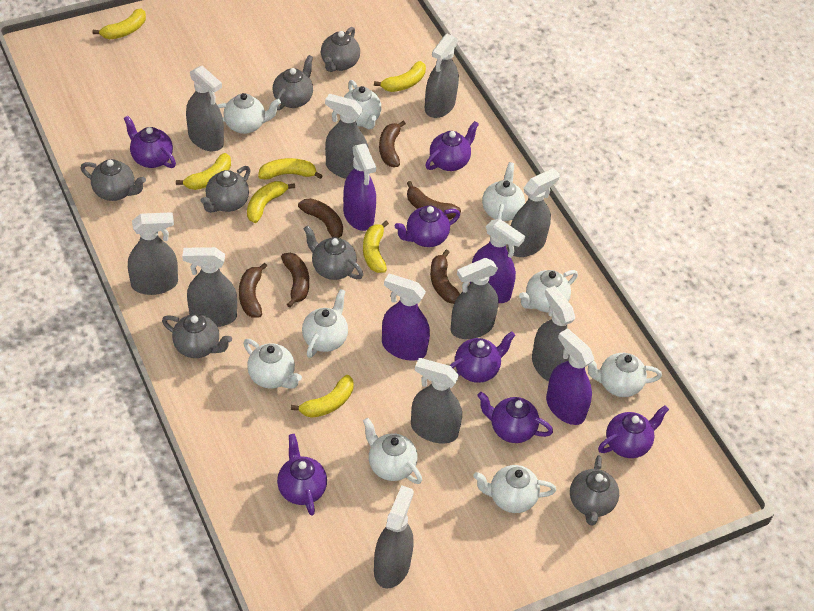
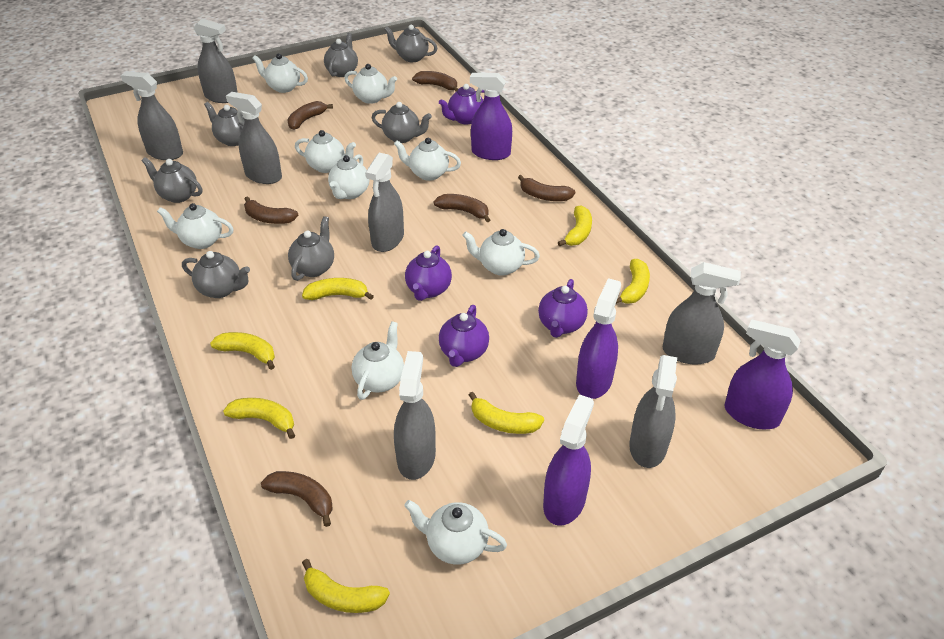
grey spray bottle: [128,212,178,295] [182,247,237,327] [186,66,224,151] [325,93,368,179] [374,485,414,589] [411,358,462,443] [425,34,459,118] [451,258,498,339] [507,168,560,257] [532,286,575,381] = 10 -> [121,71,183,160] [194,19,238,103] [226,92,282,184] [365,153,404,252] [394,351,436,480] [629,355,677,468] [663,262,741,364] = 7
purple teapot: [124,116,176,168] [277,434,327,516] [395,206,460,247] [425,121,479,171] [449,331,515,383] [477,392,553,443] [598,405,669,458] = 7 -> [405,245,452,301] [439,84,484,124] [439,305,489,367] [538,279,588,338] = 4

